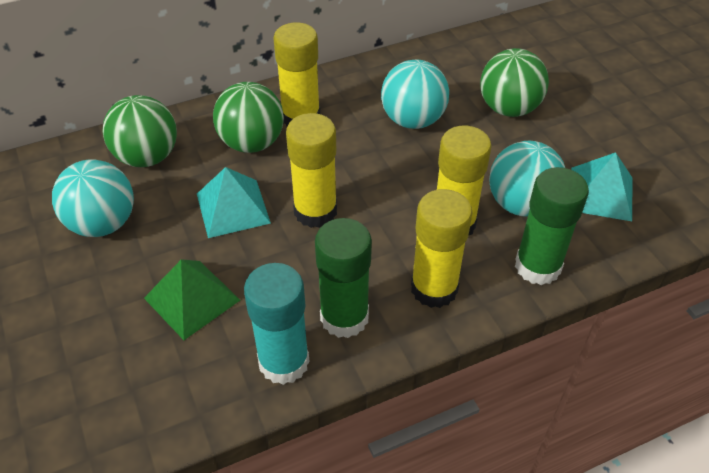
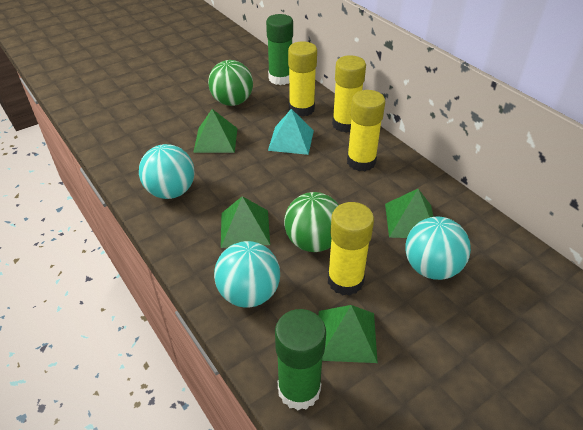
green ball: [102,95,177,167] [213,82,284,153] [480,48,549,117] = 3 -> [208,60,253,106] [284,192,339,252] = 2
green pyramid: [144,259,240,340] = 1 -> [193,109,238,153] [221,196,270,248] [319,305,378,363] [385,189,433,238] = 4
turquoise glue stick: [244,263,310,385] = 1 -> none = 0
turquoise pyramid: [197,167,271,238] [571,152,632,221] = 2 -> [268,109,314,155] = 1

